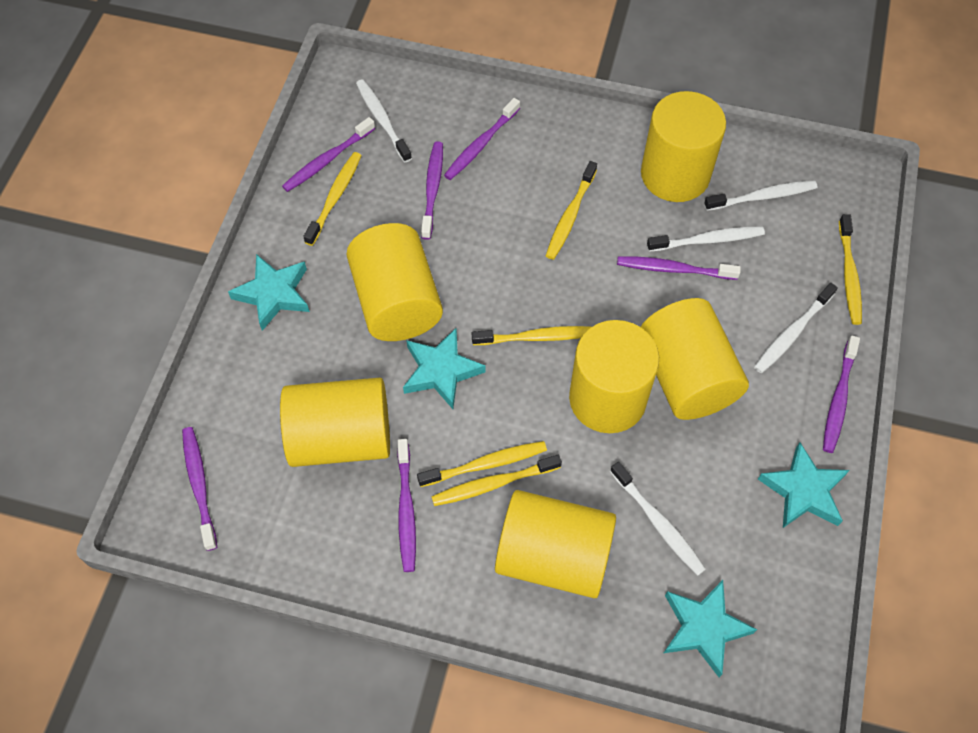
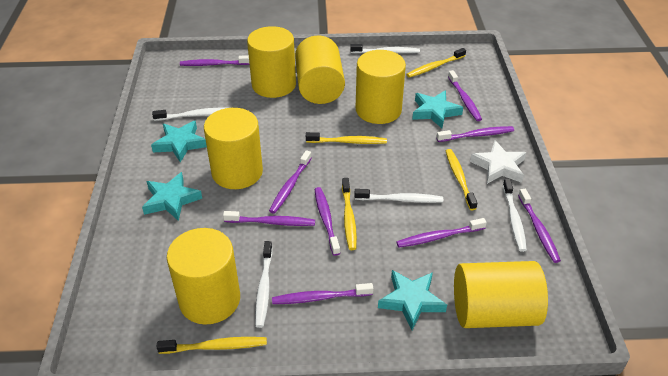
purple toothbrush: [182,427,217,551] [282,117,375,192] [397,439,416,572] [421,141,443,240] [444,98,520,180] [617,256,741,280] [823,336,860,453] = 7 -> [180,55,250,66] [223,211,315,226] [269,150,312,214] [272,283,373,304] [314,187,340,256] [396,218,487,247] [436,126,514,142] [448,70,482,121] [518,189,561,263] = 9
white star: none = 0 -> [470,141,526,184] = 1
yellow toothbrush: [303,152,362,246] [417,441,547,487] [431,455,562,506] [472,326,591,345] [546,161,597,260] [839,214,862,325] = 6 -> [157,337,267,354] [306,132,387,144] [342,178,357,250] [406,48,466,78] [446,149,477,210] = 5

